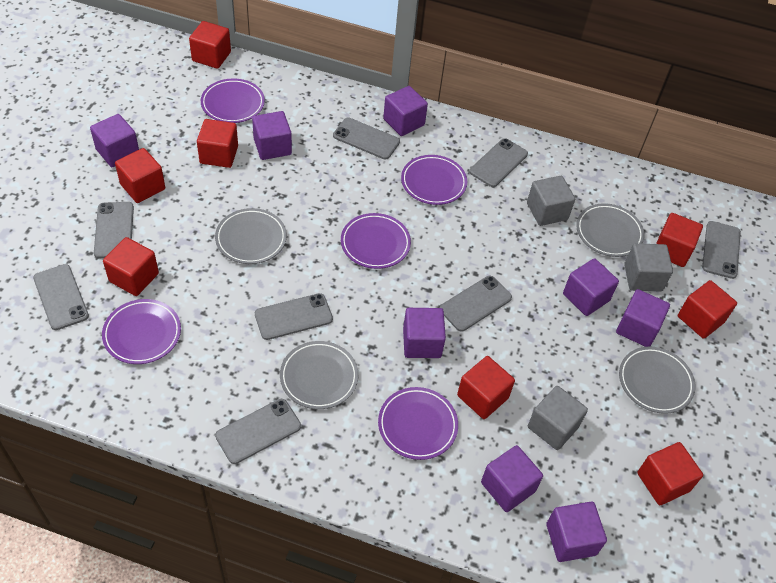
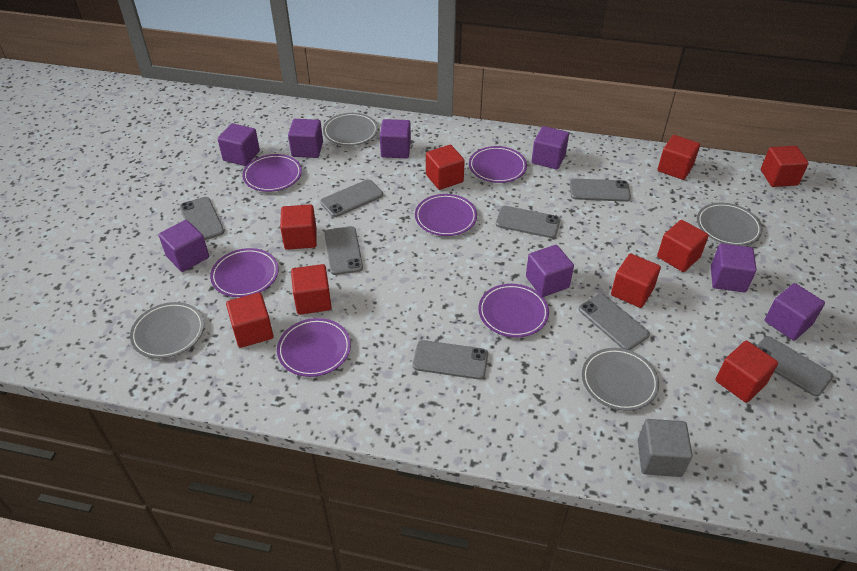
grey cube: [527,176,575,226] [528,386,588,450] [624,243,673,292] = 3 -> [638,419,693,477] = 1
purple plate: [102,299,181,364] [201,78,265,123] [341,213,411,269] [378,387,458,460] [401,155,467,205] = 5 -> [210,248,279,297] [242,154,302,192] [277,318,351,377] [415,194,477,236] [469,146,527,183] [478,284,549,337] = 6
red cube: [103,237,159,296] [115,148,165,203] [189,21,231,69] [197,119,238,168] [457,356,515,419] [637,442,703,505] [656,213,703,267] [678,280,737,339] = 8 -> [226,293,273,348] [280,204,316,250] [291,264,332,315] [426,145,465,190] [611,254,661,308] [657,220,709,272] [658,135,700,180] [715,341,778,403] [761,146,809,187] = 9

